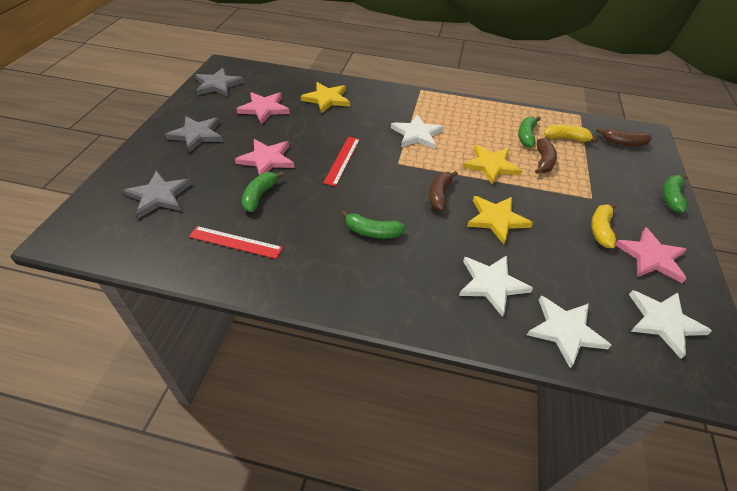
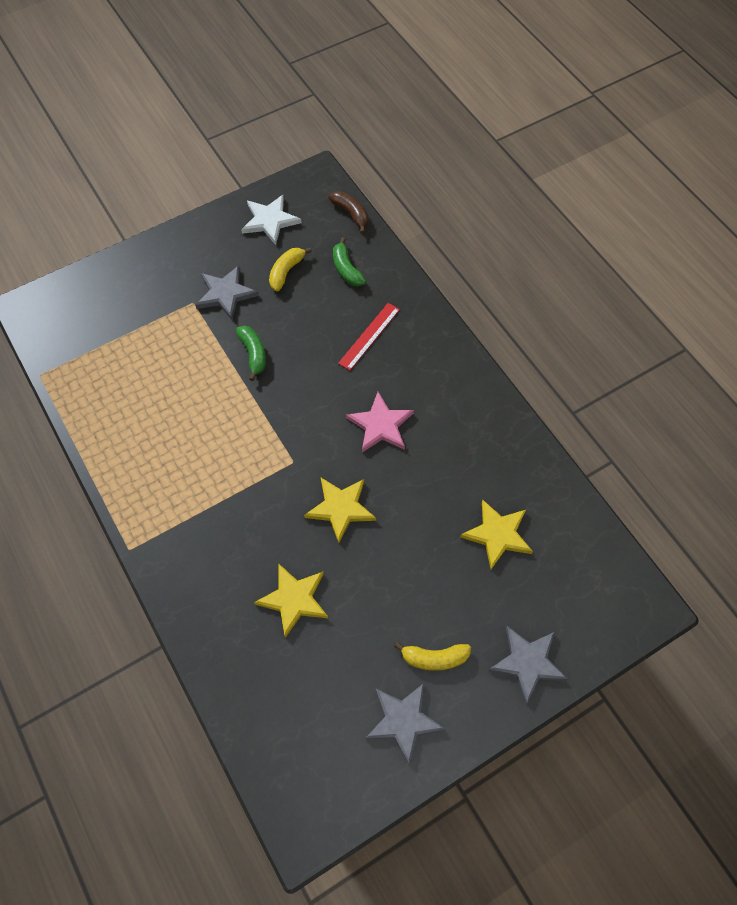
brown banana: [429,171,458,211] [535,138,557,174] [597,128,652,146] = 3 -> [328,191,368,234] = 1
green banana: [242,172,284,212] [341,210,405,238] [518,116,541,148] [663,175,687,213] = 4 -> [236,326,266,381] [333,237,366,287] = 2
pink star: [235,139,294,175] [236,92,290,124] [616,227,687,283] = 3 -> [346,392,414,452] = 1
red ruler: [189,226,283,259] [323,137,360,186] = 2 -> [338,303,400,370] = 1
white star: [391,114,444,149] [459,255,533,317] [527,296,611,368] [629,290,712,359] = 4 -> [241,195,301,245] = 1

